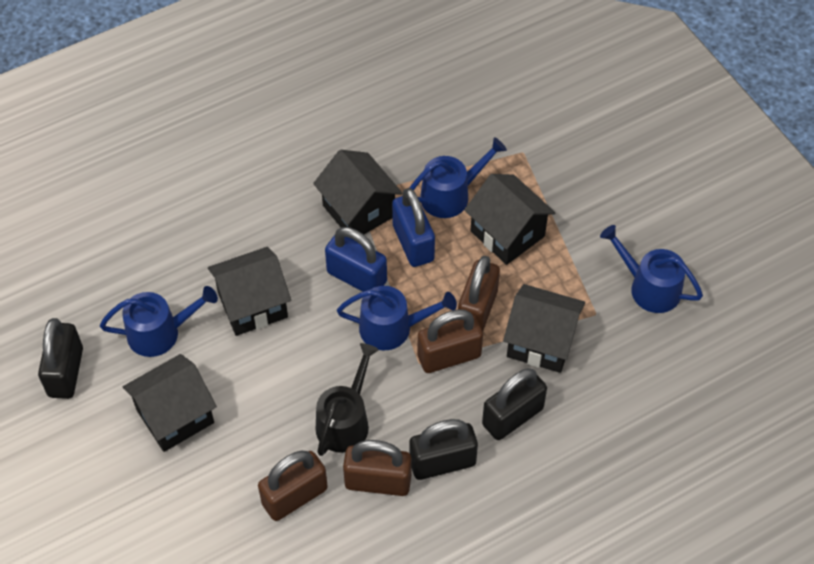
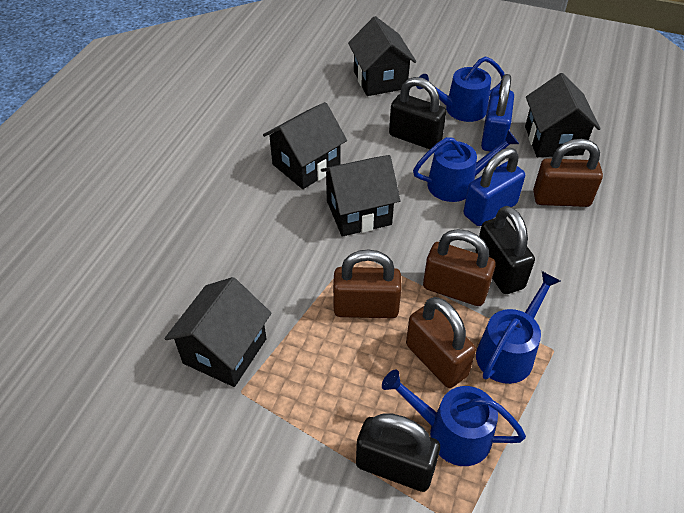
black watering can: [316,343,379,456] = 1 -> none = 0

